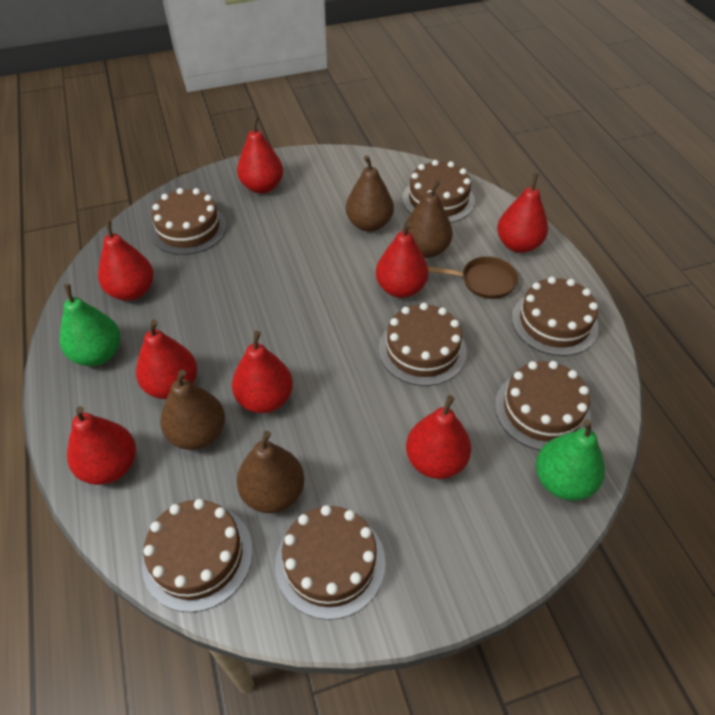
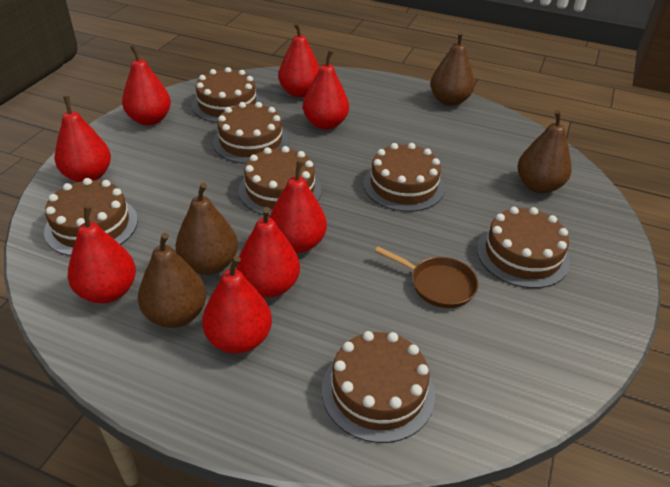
green pear: [60,284,121,366] [536,419,605,501] = 2 -> none = 0

